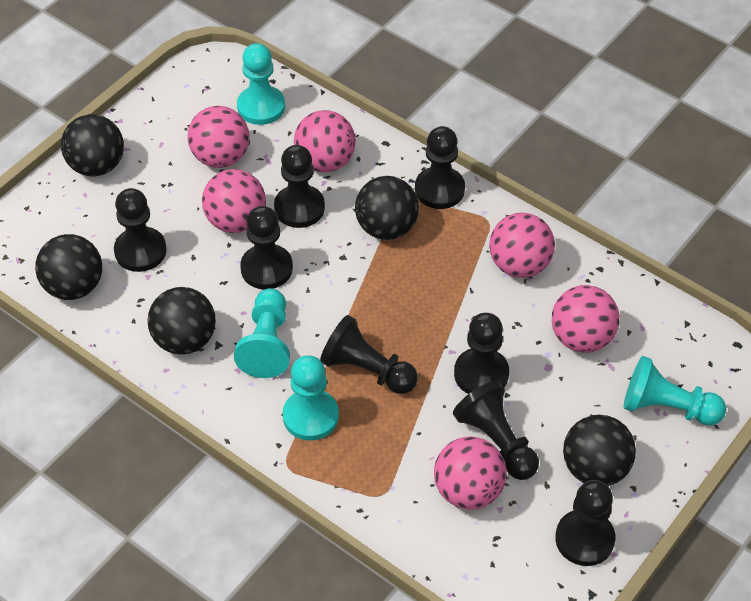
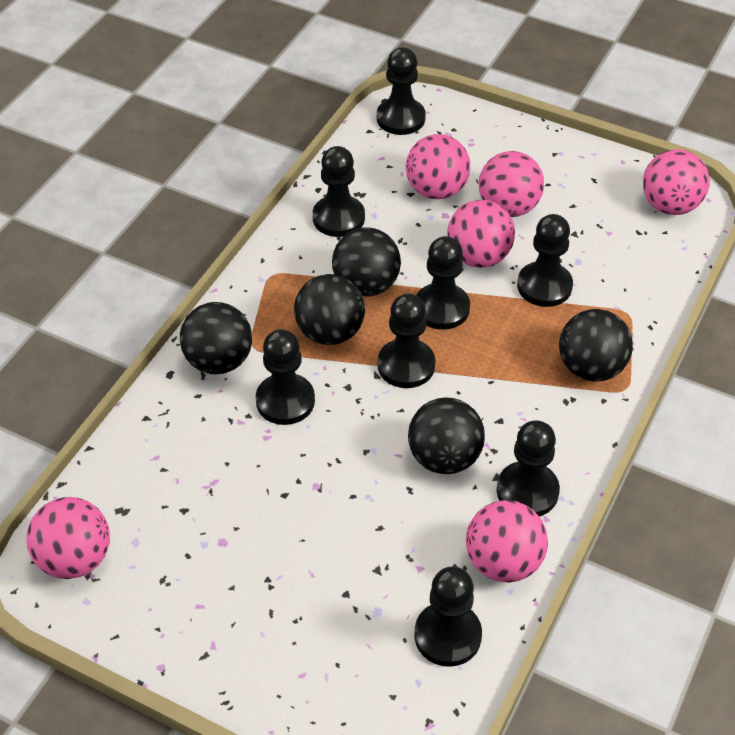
turquoise pawn: [234,288,290,378] [237,43,285,125] [283,355,339,441] [624,356,726,426] = 4 -> none = 0

